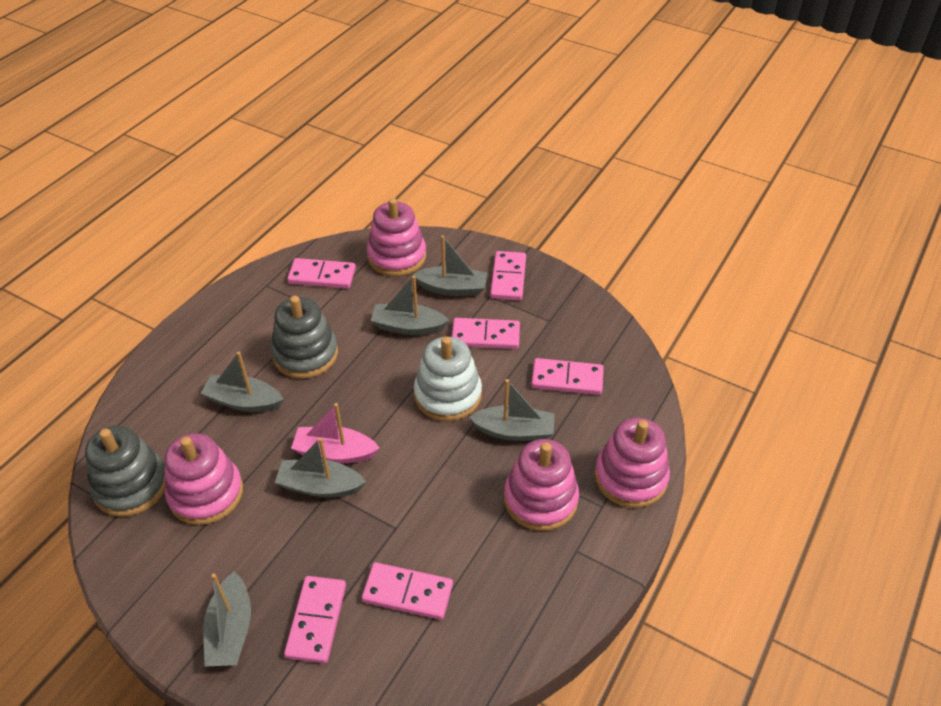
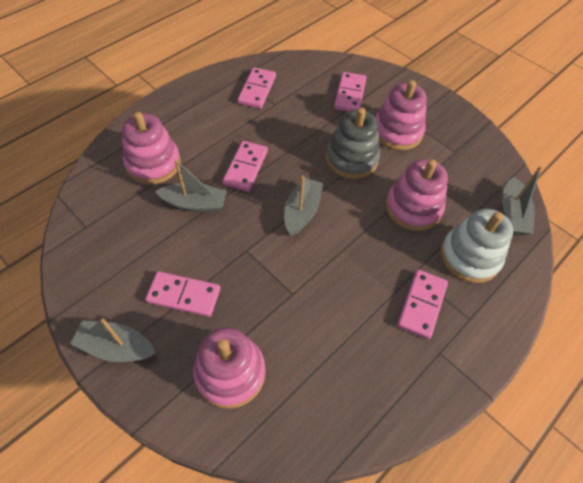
grey boat: [200,352,283,412] [203,571,251,667] [275,437,366,498] [371,276,449,335] [413,235,487,296] [469,379,555,441] = 6 -> [70,319,155,362] [155,160,227,212] [284,176,323,236] [502,166,542,235] = 4
grey stacking toy: [85,426,165,517] [271,296,338,379] = 2 -> [326,108,380,179] = 1
pink boat: [291,403,379,463] = 1 -> none = 0
pink domino: [284,576,346,663] [287,258,356,289] [362,562,453,620] [452,318,520,349] [490,251,526,300] [531,358,604,395] = 6 -> [145,271,220,317] [222,141,268,191] [238,67,276,109] [334,72,366,111] [397,270,448,339] = 5

